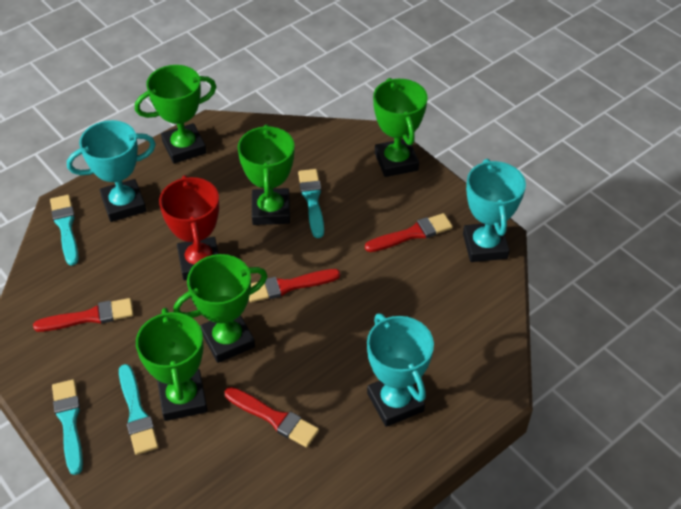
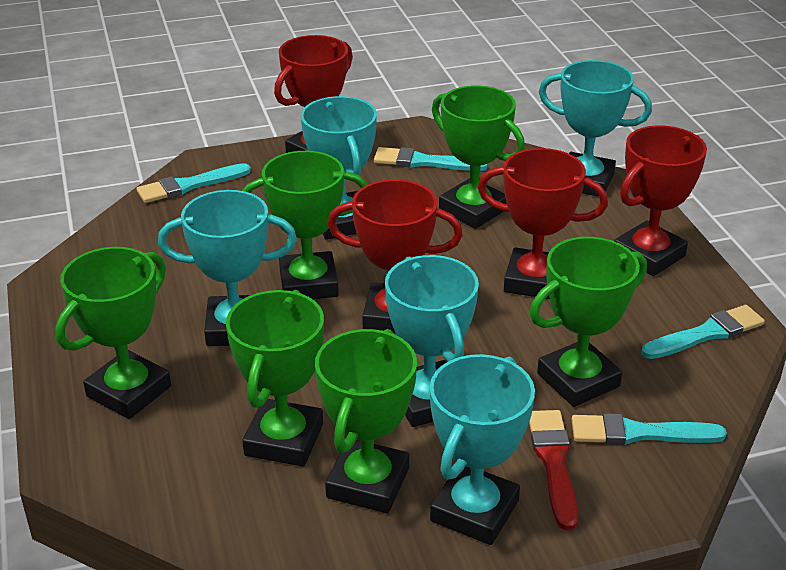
green trophy: [135,65,216,164] [136,308,208,421] [173,254,267,363] [238,124,294,225] [373,78,427,177] = 5 -> [55,247,171,419] [226,290,324,467] [242,151,367,299] [315,329,417,513] [432,85,525,229] [530,237,647,407] = 6
red brush: [33,298,134,332] [225,387,319,448] [249,269,340,302] [365,213,453,252] = 4 -> [529,410,578,530] = 1
red trophy: [159,175,219,280] = 1 -> [274,35,353,153] [328,179,463,333] [478,148,608,299] [614,125,707,276] = 4
turquoise trophy: [67,120,156,222] [367,314,434,427] [463,159,526,262] = 3 -> [158,190,297,346] [301,96,377,240] [385,255,479,427] [430,354,535,545] [539,60,652,197] = 5

